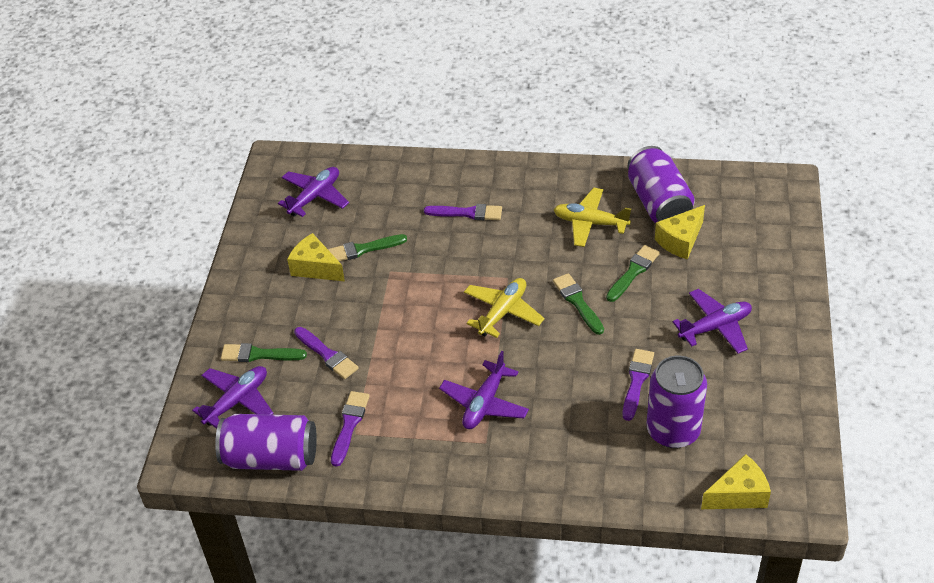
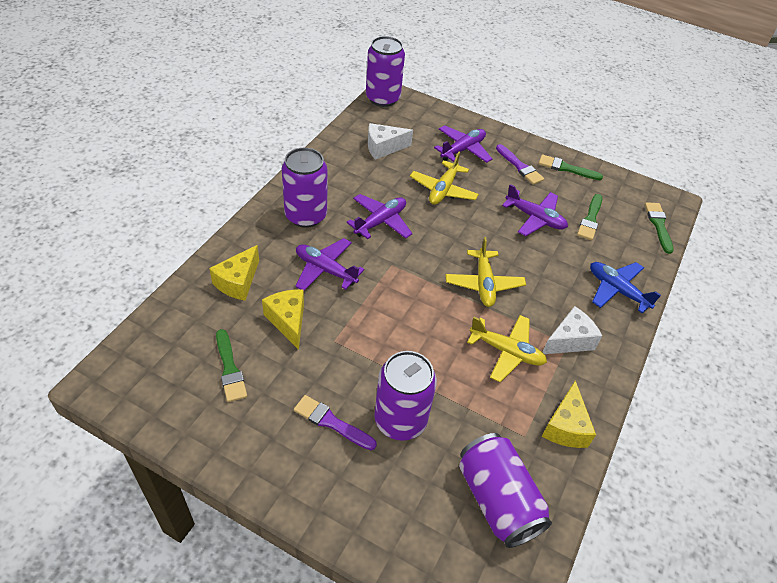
blue plane: none = 0 -> [590,262,661,314] = 1
purple brush: [294,327,359,379] [331,391,370,467] [424,204,502,220] [622,349,654,421] = 4 -> [294,395,377,450] [496,144,544,185] = 2
purple can: [215,414,317,471] [628,146,695,223] [647,356,707,448] = 3 -> [282,148,327,228] [366,36,405,107] [374,351,437,441] [459,433,552,548] = 4
white cheese: none = 0 -> [368,123,413,160] [543,306,602,354] = 2
yellow plane: [464,278,545,338] [553,188,631,247] = 2 -> [410,152,479,205] [445,237,526,307] [467,315,547,382] = 3

